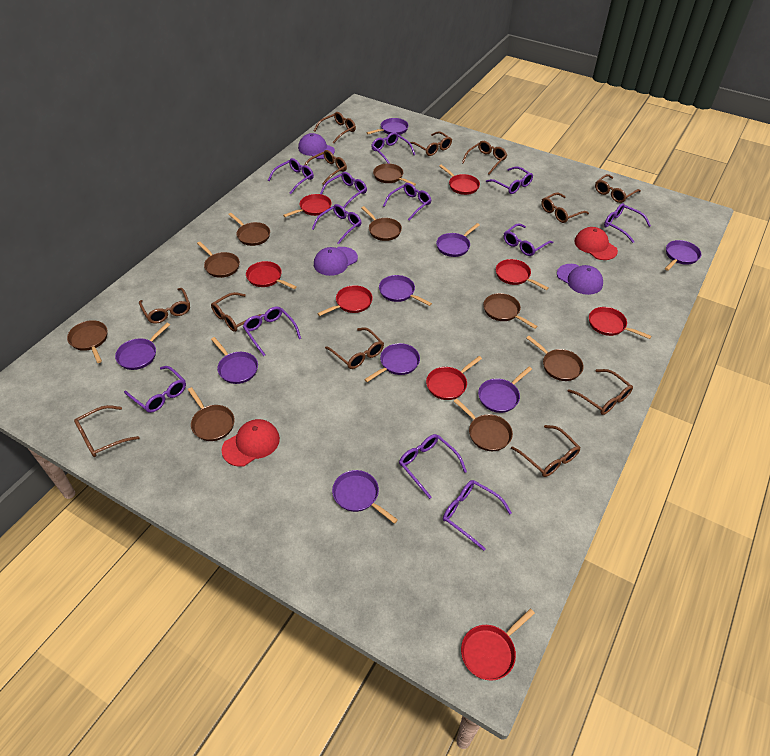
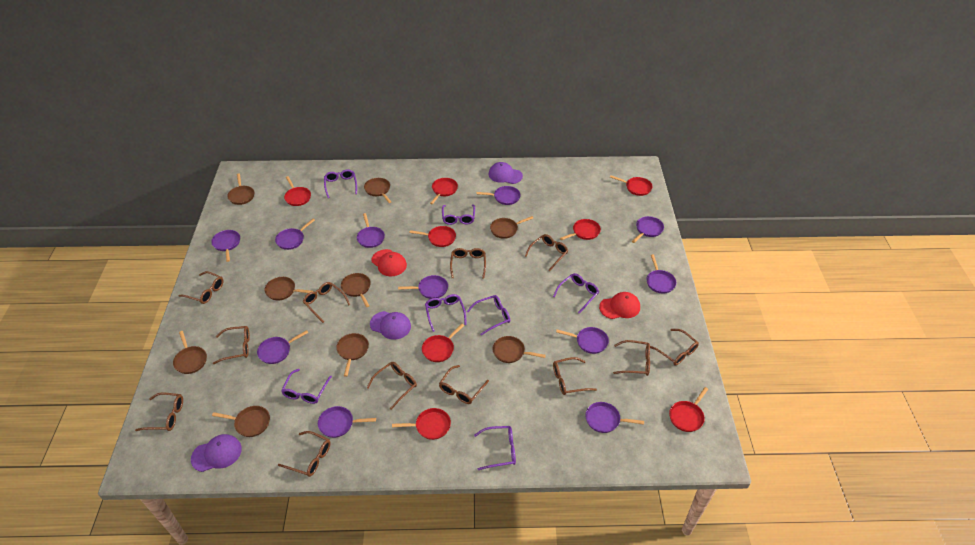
purple glasses: [124,366,186,413] [243,306,301,356] [268,158,314,194] [312,204,362,244] [320,172,367,208] [371,132,415,164] [383,183,431,221] [399,434,467,499] [443,480,512,551] [486,166,533,194] [504,223,553,256] [604,203,651,243] = 12 -> [281,369,332,404] [324,169,357,198] [425,294,466,332] [442,205,475,225] [467,295,510,335] [474,426,516,470] [553,273,599,314] = 7
purple pan: [115,323,170,370] [211,337,258,384] [332,470,398,524] [364,343,420,382] [367,118,409,135] [379,275,432,306] [436,223,480,257] [478,367,532,413] [665,240,701,271] = 9 -> [211,230,240,262] [257,330,308,364] [275,219,315,250] [318,406,376,438] [357,213,385,248] [398,275,448,299] [476,186,521,205] [556,327,609,354] [585,402,644,433] [632,216,664,243] [646,254,676,294] = 11

